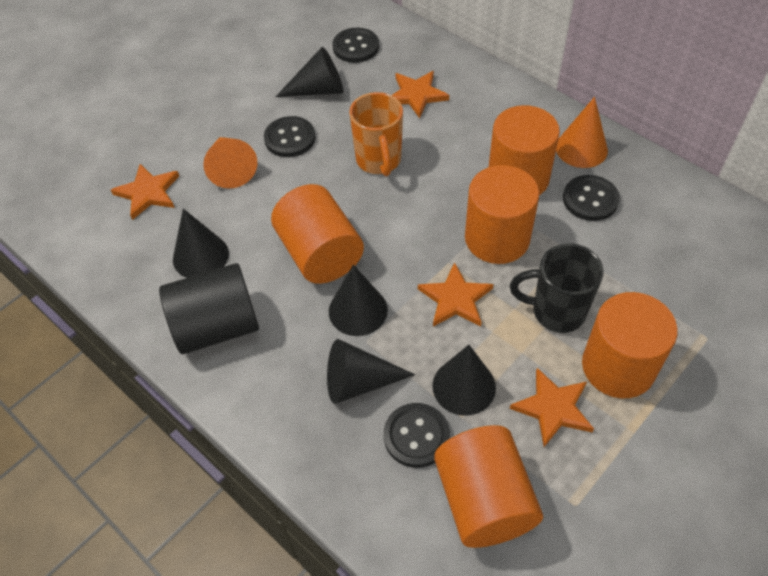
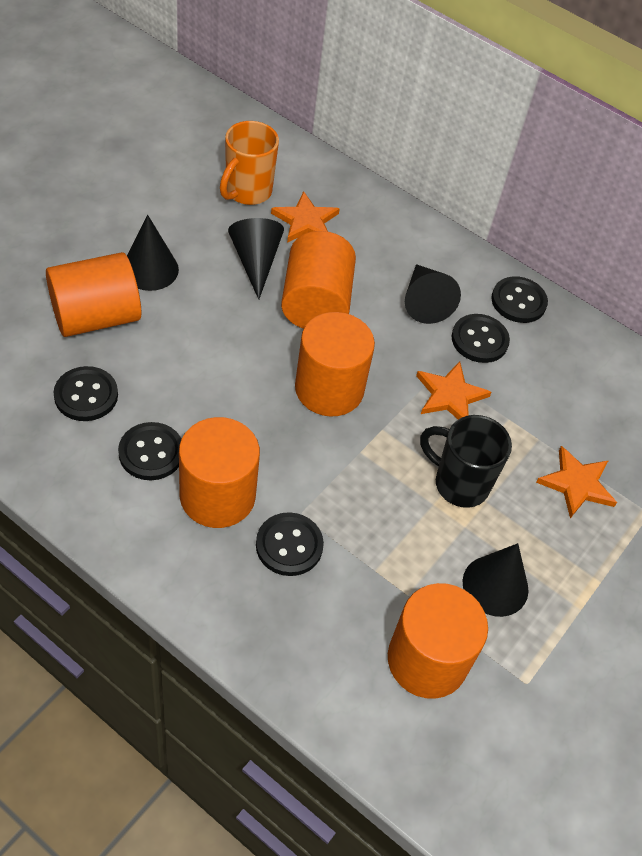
black button: [264,116,315,157] [333,28,379,63] [384,403,450,468] [563,175,620,221] = 4 -> [53,366,118,421] [118,422,181,480] [256,512,324,576] [452,314,510,363] [491,276,548,323] = 5
black cone: [173,209,229,278] [276,47,344,97] [327,339,415,404] [329,265,388,336] [432,345,496,416] = 5 -> [127,215,179,291] [228,218,284,300] [405,264,461,324] [462,543,528,617] = 4
black cylinder: [159,263,259,354] = 1 -> none = 0
orange cone: [203,137,257,189] [556,97,608,168] = 2 -> none = 0
orange star: [111,164,179,220] [392,71,449,118] [418,262,494,327] [510,368,594,447] = 4 -> [271,191,340,243] [416,361,492,419] [536,446,617,518] = 3

